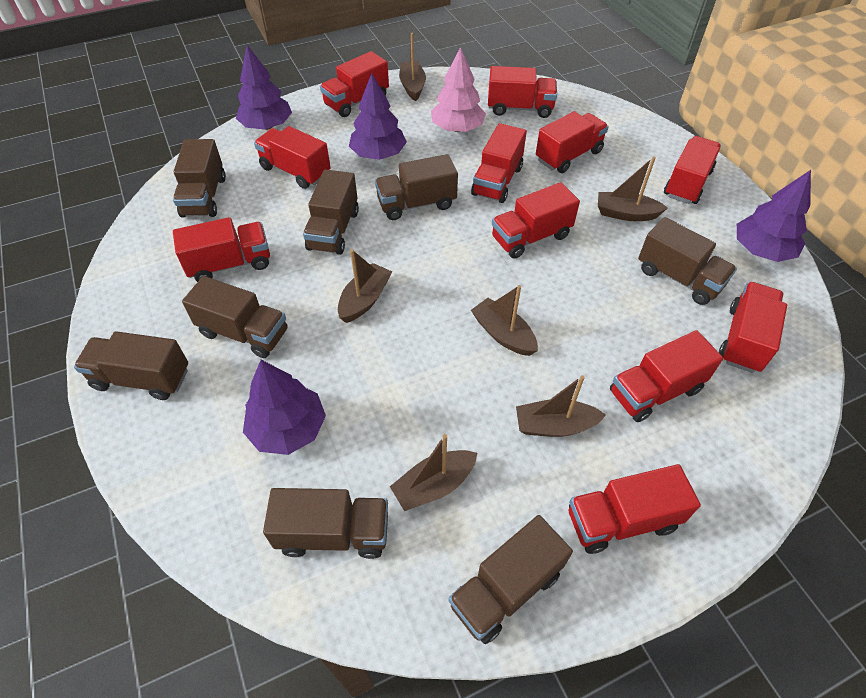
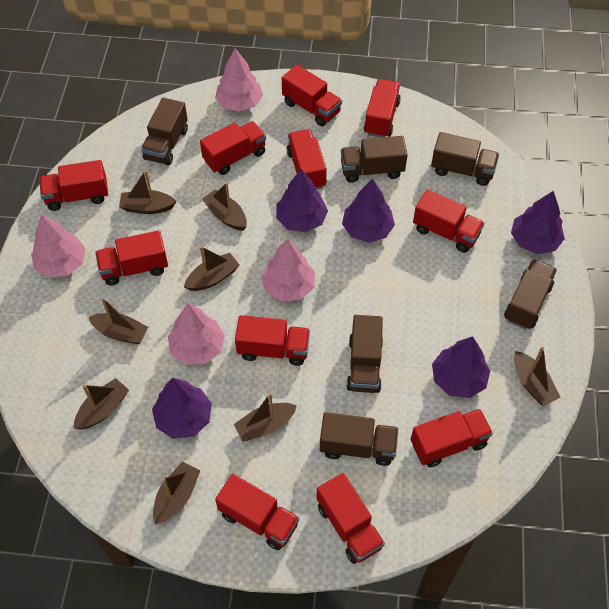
brown boat: [338,249,392,323] [390,434,477,511] [399,33,426,101] [471,285,538,356] [516,375,606,437] [598,157,668,221] = 6 -> [74,378,129,430] [89,298,148,344] [119,170,176,214] [153,461,200,524] [184,246,239,291] [202,182,247,231] [234,393,297,441] [514,347,561,406] = 8
brown truck: [74,331,188,400] [173,139,226,218] [182,276,288,358] [263,488,388,559] [303,169,359,255] [375,154,458,220] [449,515,573,644] [638,217,737,305] = 8 -> [141,98,188,166] [320,412,398,466] [341,136,408,183] [347,315,383,393] [431,132,499,186] [504,259,557,329] = 6
pink tree: [431,47,486,132] = 1 -> [31,214,85,278] [168,303,225,365] [215,48,263,112] [261,239,315,302] = 4
purple tree: [236,45,292,130] [243,360,326,455] [349,73,407,160] [737,170,811,262] = 4 -> [152,378,212,439] [276,169,328,232] [342,179,395,243] [432,336,490,398] [511,191,565,254] = 5

